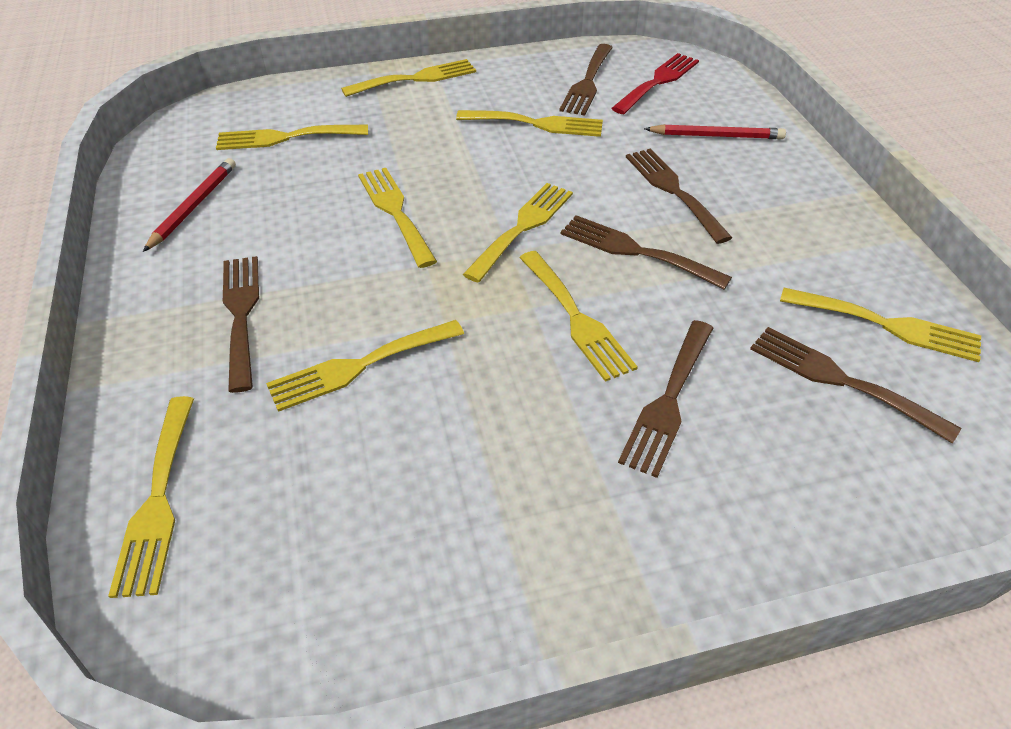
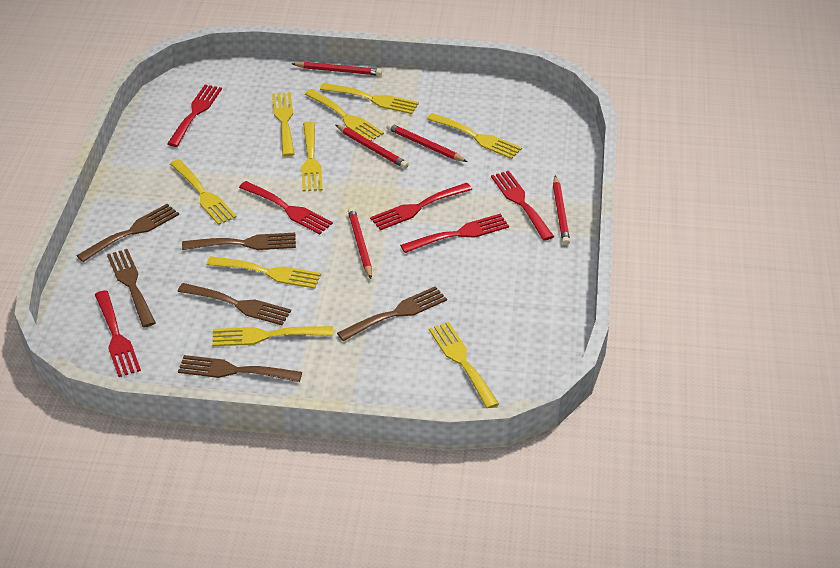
red fork: [611,53,699,114] = 1 -> [95,290,141,377] [167,85,222,147] [239,181,333,234] [370,183,472,230] [400,214,509,253] [491,171,554,241] = 6
red pencil: [143,158,236,252] [644,124,786,139] = 2 -> [292,62,382,76] [336,125,409,169] [348,207,372,279] [386,123,468,162] [553,176,570,245] = 5

